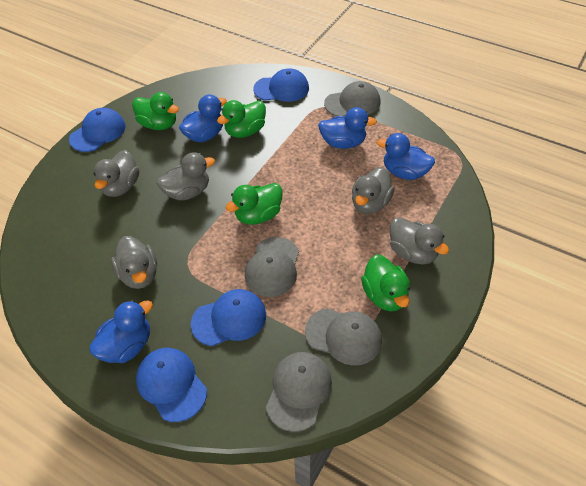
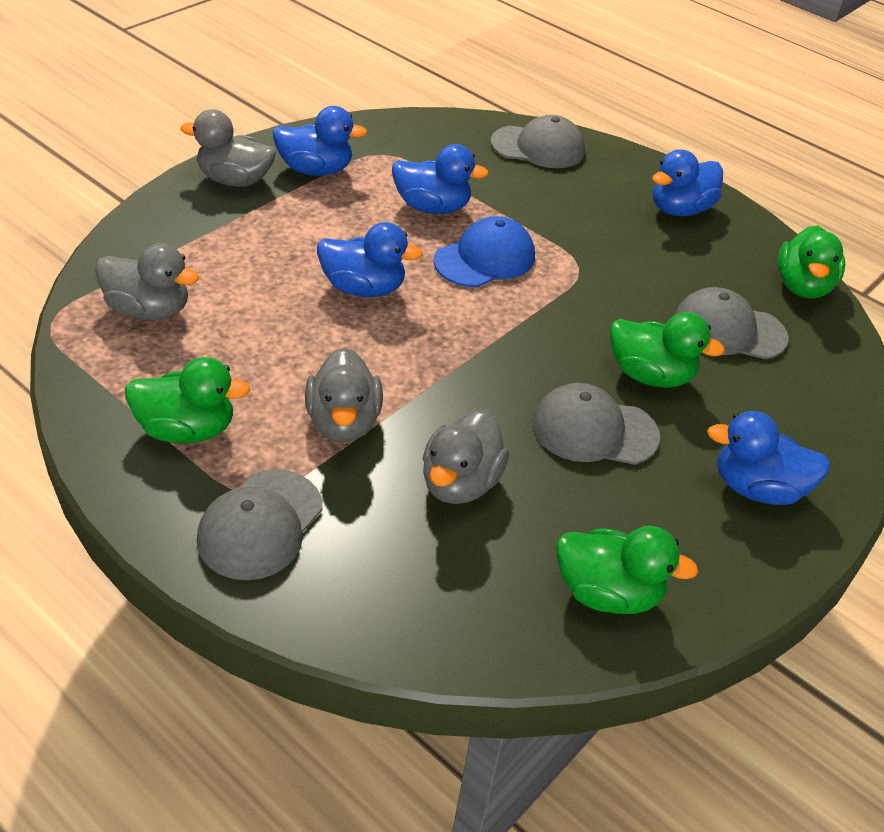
blue cap: [69,108,126,152] [136,348,207,422] [191,289,266,346] [253,68,309,102] = 4 -> [434,216,535,287] = 1
blue duck: [89,300,153,363] [179,95,227,142] [318,107,377,149] [377,133,435,180] = 4 -> [273,106,368,176] [317,222,423,297] [392,144,489,214] [652,149,723,216] [707,411,830,505] = 5
grey duck: [93,150,139,197] [111,236,157,289] [157,152,215,200] [352,167,394,214] [390,217,449,265] = 5 -> [95,243,199,321] [181,109,276,187] [305,347,383,442] [423,409,509,504] = 4

